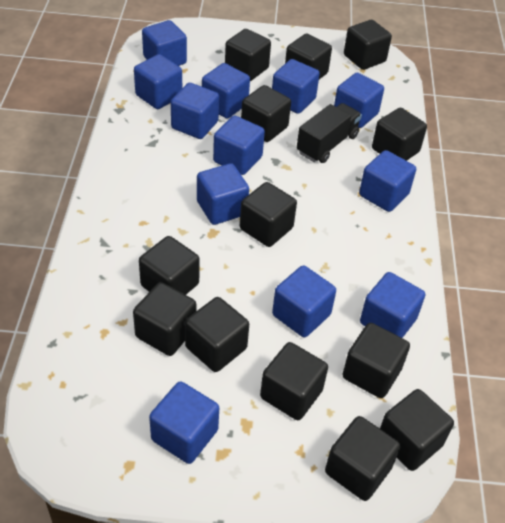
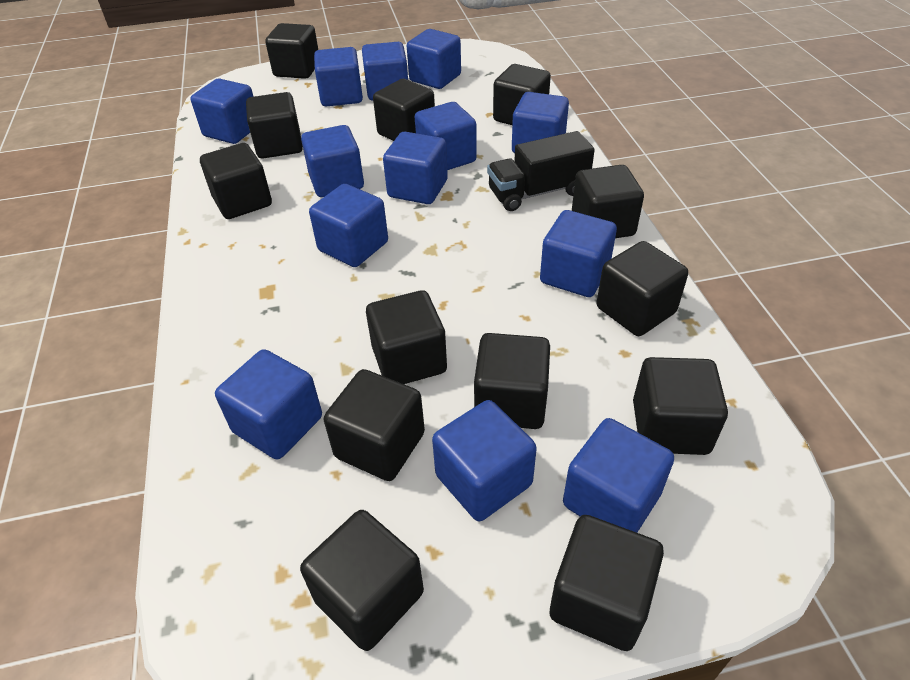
blue cube: [134,54,182,109] [142,20,187,66] [149,381,219,464] [171,83,219,139] [197,163,249,225] [202,63,250,119] [213,116,265,175] [272,59,320,114] [272,265,336,337] [334,73,384,128] [359,150,416,212] [360,272,425,338] = 12 -> [190,78,254,144] [215,349,322,459] [301,125,364,197] [309,184,388,267] [314,47,363,107] [362,42,408,101] [383,132,448,204] [407,29,461,89] [415,102,477,170] [432,400,537,521] [512,92,569,153] [540,210,617,297] [563,418,674,533] = 13

